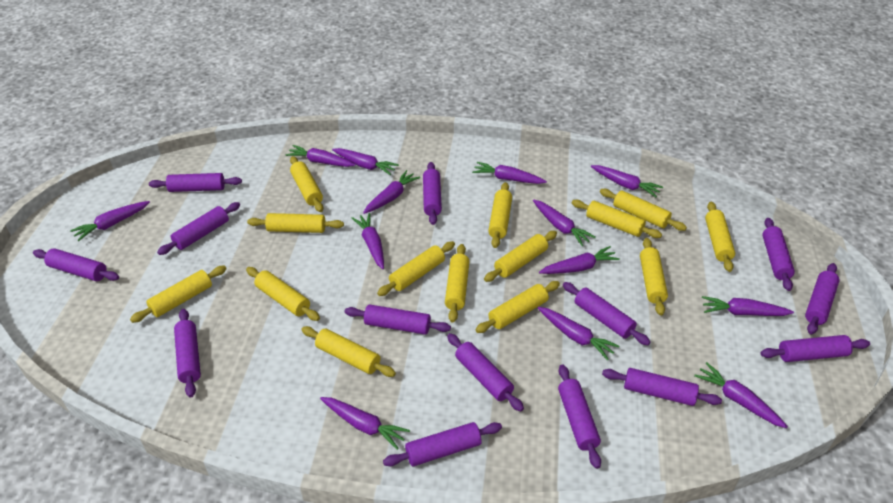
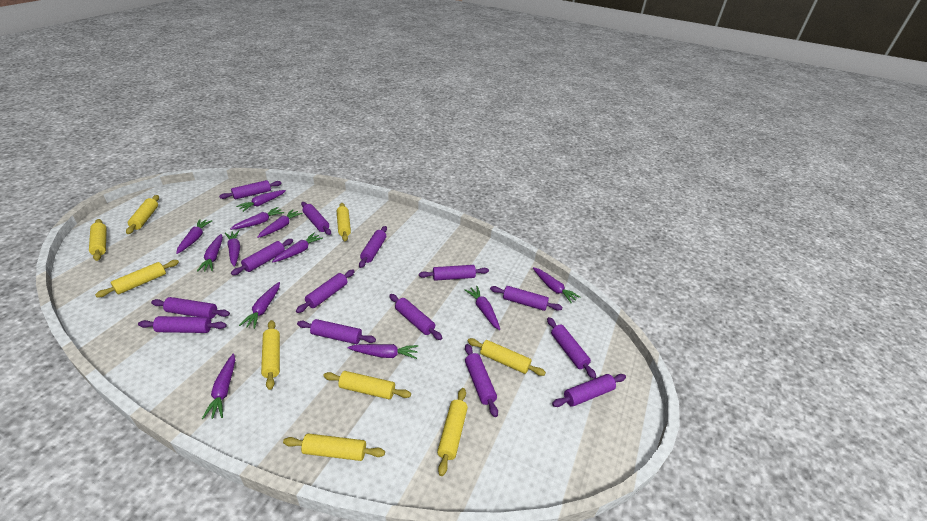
purple carrot: [70,201,150,241] [286,145,355,167] [320,397,410,450] [332,148,399,175] [352,213,384,269] [363,170,420,214] [472,162,547,184] [533,199,596,246] [538,307,620,360] [539,246,620,274] [591,165,663,197] [694,362,788,428] [702,296,794,316] = 13 -> [176,219,213,254] [197,234,223,272] [202,354,235,419] [225,230,240,267] [230,207,284,230] [236,190,286,212] [239,282,280,329] [258,209,303,238] [272,233,323,263] [348,344,418,359] [464,286,500,330] [533,267,580,304] = 12
yellow rolling pin: [130,265,227,323] [246,267,320,321] [247,213,344,233] [290,156,323,212] [301,326,396,377] [377,241,455,296] [445,244,470,323] [475,281,560,333] [484,231,557,282] [488,182,512,248] [572,200,662,238] [600,189,687,231] [640,238,668,315] [705,202,735,272] = 14 -> [89,219,107,261] [95,260,179,297] [126,195,159,234] [261,320,280,390] [283,433,385,461] [323,371,411,399] [337,203,351,241] [437,388,468,476] [467,338,546,376] = 9

